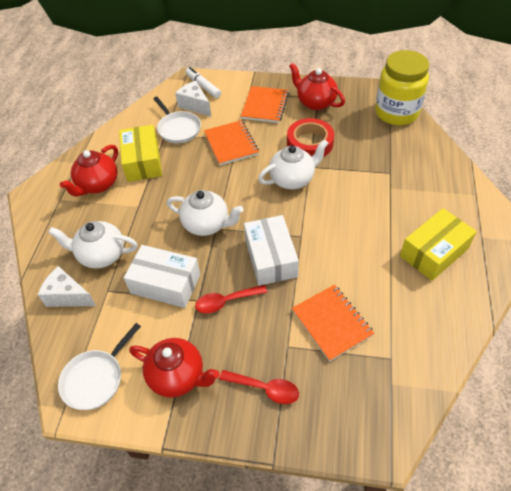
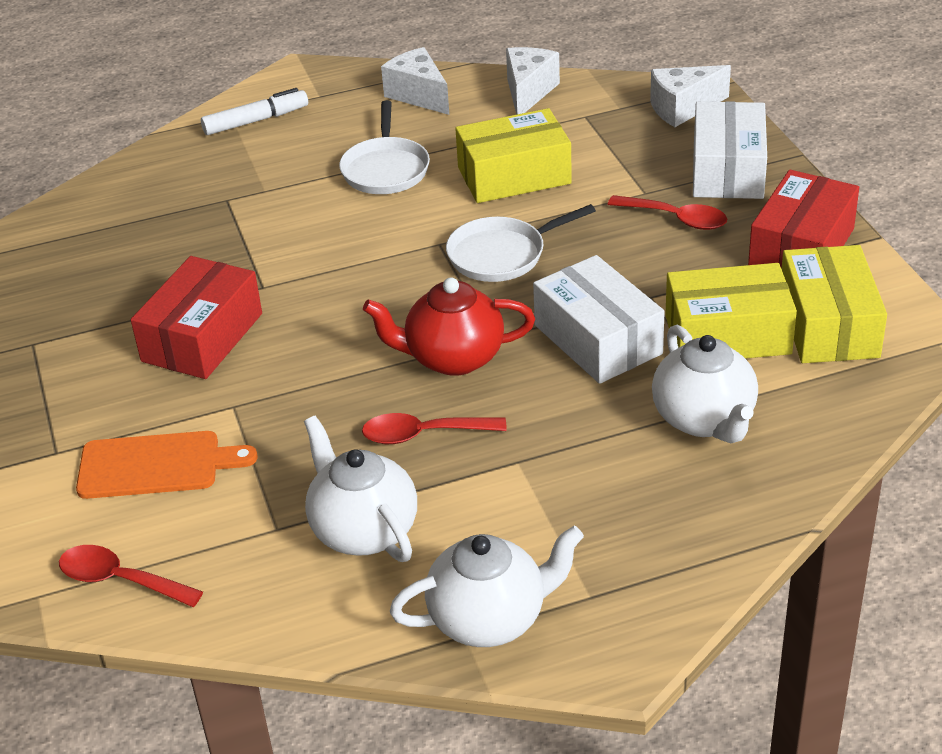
orange cutting board: none = 0 -> [76,431,258,499] = 1
orange notebook: [204,120,259,165] [241,86,289,123] [291,285,375,362] = 3 -> none = 0
red box: none = 0 -> [131,256,262,379] [748,170,859,269] = 2
red spoon: [195,285,267,313] [219,370,299,404] = 2 -> [59,545,203,607] [362,413,507,444] [608,195,727,230] = 3
red tape: [287,118,334,157] = 1 -> none = 0
red teapot: [60,145,118,197] [129,338,220,398] [289,63,345,110] = 3 -> [363,277,535,376] = 1
white cheese: [38,266,96,307] [175,81,211,117] = 2 -> [381,47,449,115] [506,47,560,115] [650,65,731,127] = 3
yellow box: [119,125,162,182] [400,208,477,281] = 2 -> [455,108,572,203] [665,263,797,358] [782,245,887,363] = 3
yellow jar: [375,50,429,125] = 1 -> none = 0

